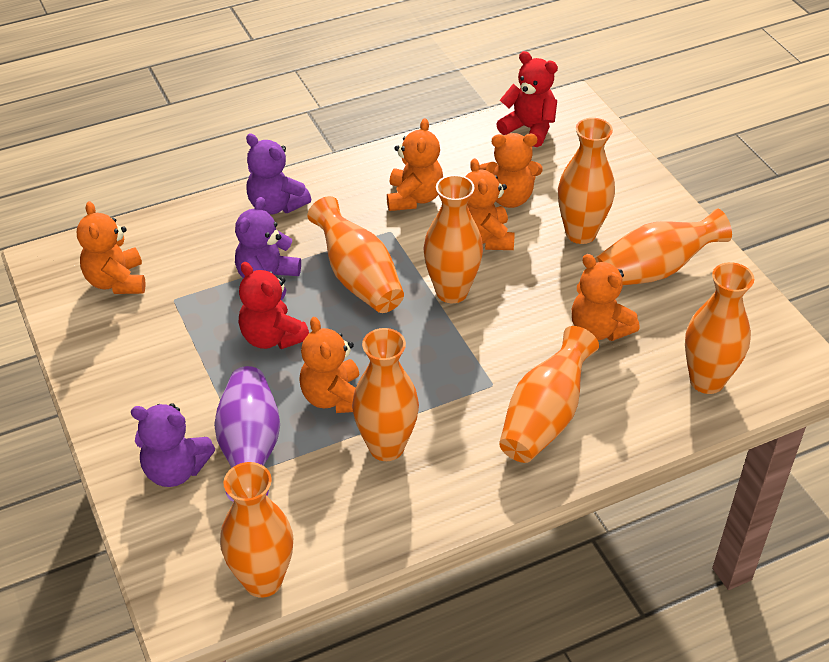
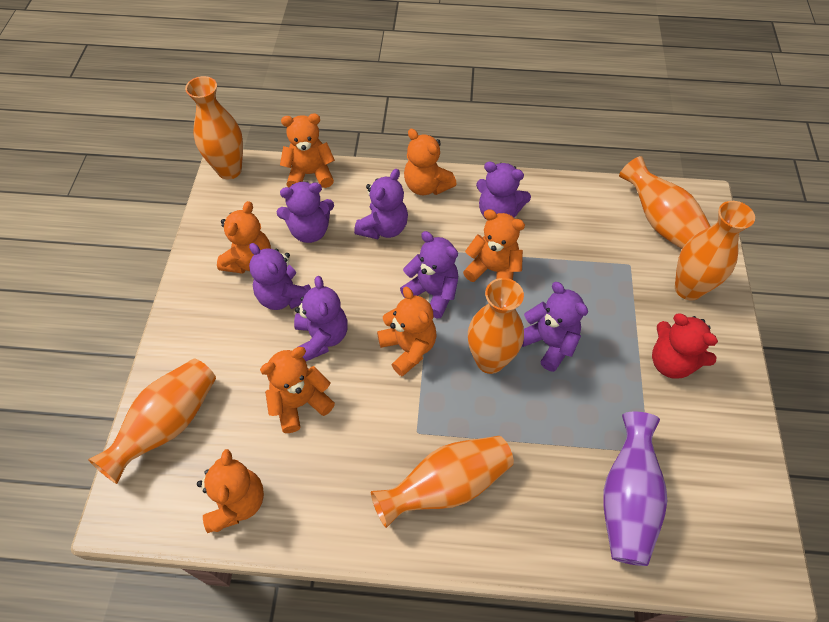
orange teddy bear: [77,201,145,294] [299,317,359,413] [387,118,443,211] [465,158,515,250] [480,133,543,208] [571,254,640,341] = 6 -> [197,449,264,533] [217,201,271,274] [260,347,335,433] [280,114,335,188] [377,287,437,377] [404,129,457,195] [463,209,525,282] = 7
orange vase: [220,462,293,598] [307,196,404,313] [352,328,419,461] [423,175,483,303] [499,326,599,463] [558,118,615,244] [595,209,732,285] [685,262,754,394] = 8 -> [88,359,216,484] [185,76,243,179] [371,436,514,528] [468,278,524,374] [619,156,711,249] [675,201,755,300] = 6
purple teddy bear: [131,403,215,487] [235,197,301,301] [246,134,311,215] = 3 -> [249,243,311,310] [277,182,334,243] [294,276,348,361] [354,169,408,239] [400,231,458,318] [476,161,531,220] [522,282,588,372] = 7
red teddy bear: [239,262,309,349] [496,51,558,147] = 2 -> [652,314,718,379] = 1

